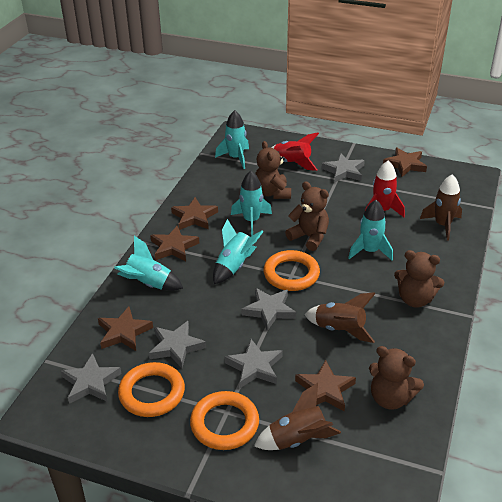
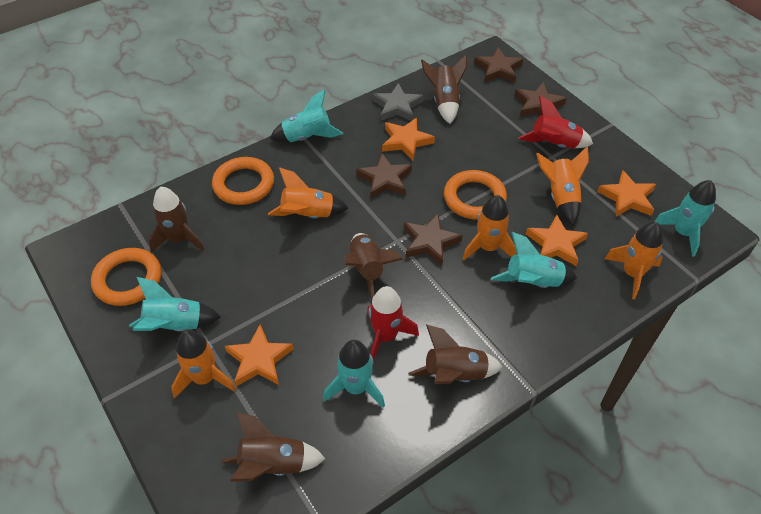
brown rocket: [254,383,341,450] [305,292,376,343] [420,174,462,240] = 3 -> [149,187,204,253] [222,412,325,482] [344,233,403,301] [408,325,502,384] [421,55,467,124] = 5
brown star: [98,306,153,351] [150,225,199,261] [171,197,218,230] [295,360,356,411] [383,148,427,177] = 5 -> [356,153,412,198] [404,214,463,265] [474,47,523,83] [514,82,567,116] = 4
brown teddy bear: [255,141,291,199] [285,181,329,251] [369,346,424,409] [394,250,444,308] = 4 -> none = 0
grey star: [61,353,122,404] [149,321,206,368] [225,339,283,388] [241,288,296,331] [321,153,365,183] = 5 -> [372,83,424,121] = 1
orange rocket: none = 0 -> [171,330,235,398] [268,167,349,219] [463,195,517,260] [536,147,589,226] [604,222,663,299] = 5
orange star: none = 0 -> [225,324,294,386] [382,118,435,160] [526,215,588,266] [597,170,656,217] = 4

